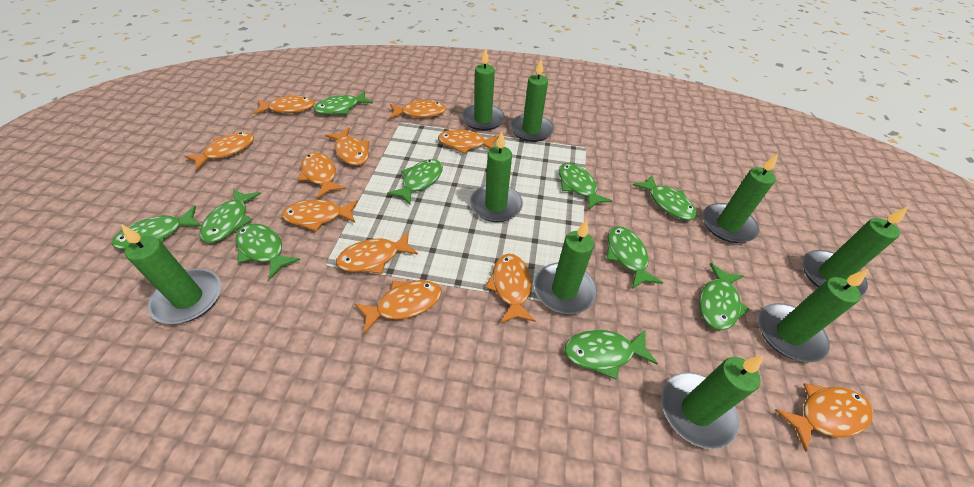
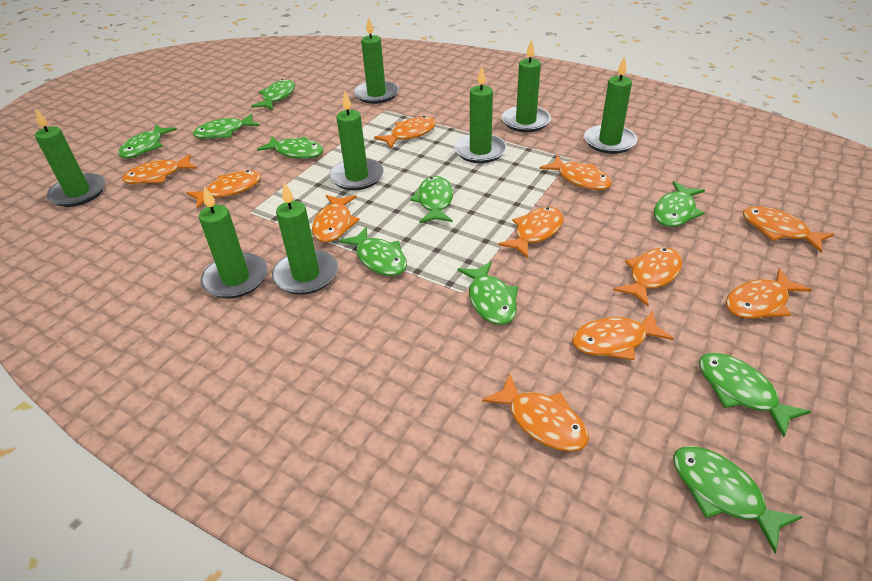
green candle: [121,224,221,324] [462,48,505,131] [470,131,523,222] [510,59,554,142] [534,219,597,314] [661,356,763,449] [703,153,778,243] [759,269,868,362] [803,206,909,295] = 9 -> [35,108,105,207] [199,186,268,299] [272,182,338,295] [329,91,384,190] [354,17,399,104] [454,66,507,163] [502,39,551,132] [584,56,637,154] = 8

